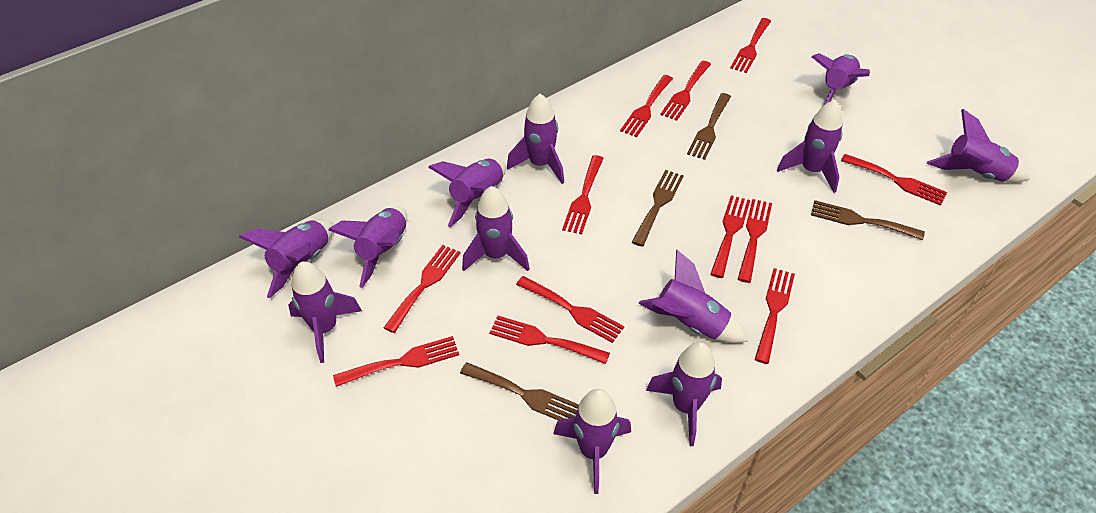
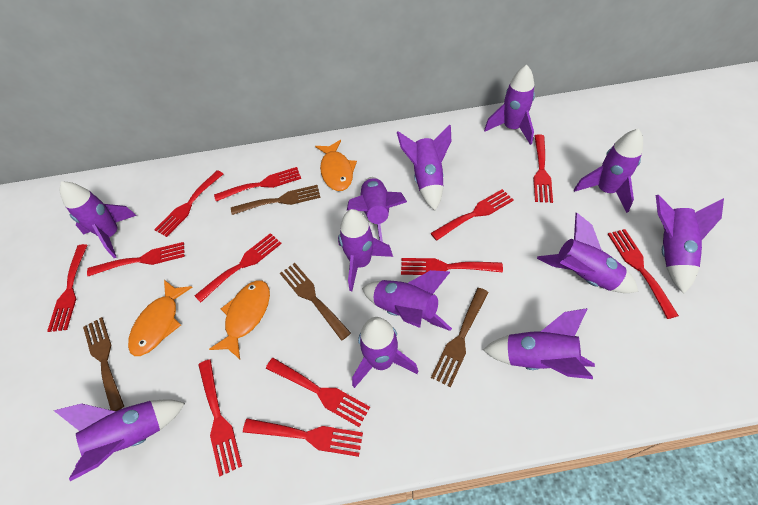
orange fish: none = 0 -> [128,280,192,356] [209,280,270,359] [315,140,357,191] = 3

